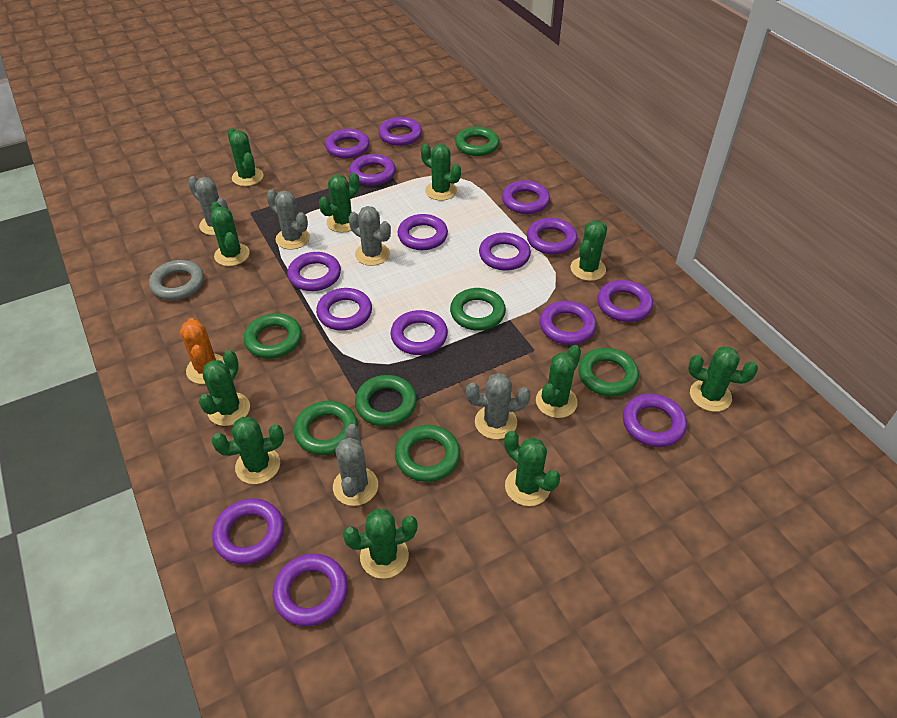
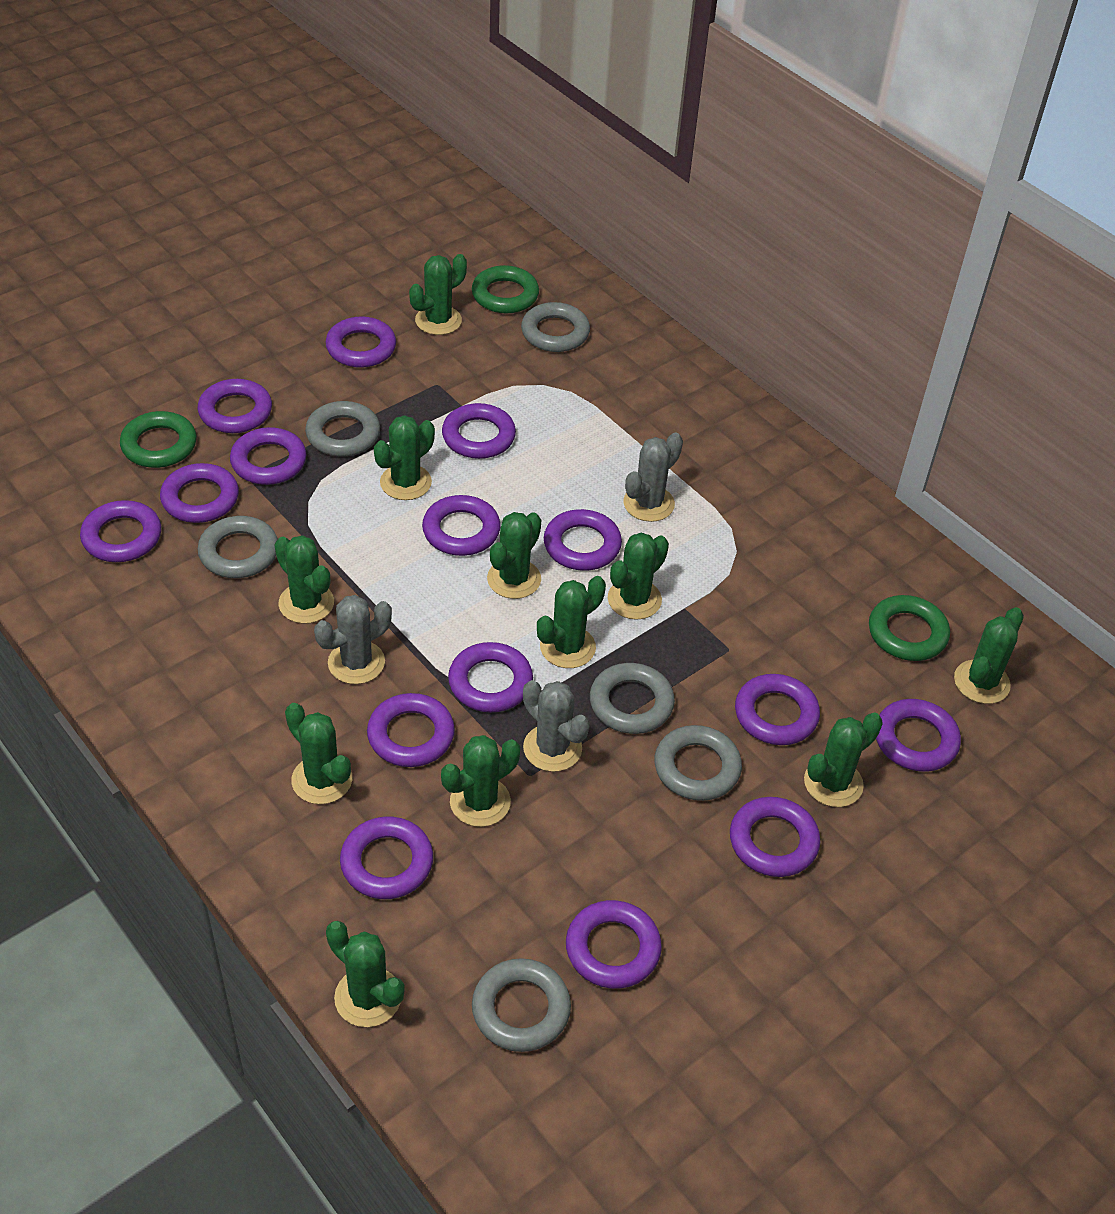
green ring: [244,313,302,359] [294,401,358,455] [355,375,417,427] [395,425,460,482] [450,288,506,331] [455,127,499,156] [578,348,639,396] = 7 -> [120,411,197,468] [472,265,539,314] [869,595,950,661] = 3
grey cactus: [188,176,228,235] [266,189,310,249] [333,424,378,506] [349,206,391,266] [466,373,531,439] = 5 -> [314,595,392,684] [523,680,590,772] [623,433,683,522] = 3
grey ring: [149,260,204,300] = 1 -> [197,516,278,578] [305,401,380,457] [472,958,571,1052] [521,302,590,352] [590,663,675,734] [654,725,742,801] = 6
orange cactus: [180,318,225,384] = 1 -> none = 0

